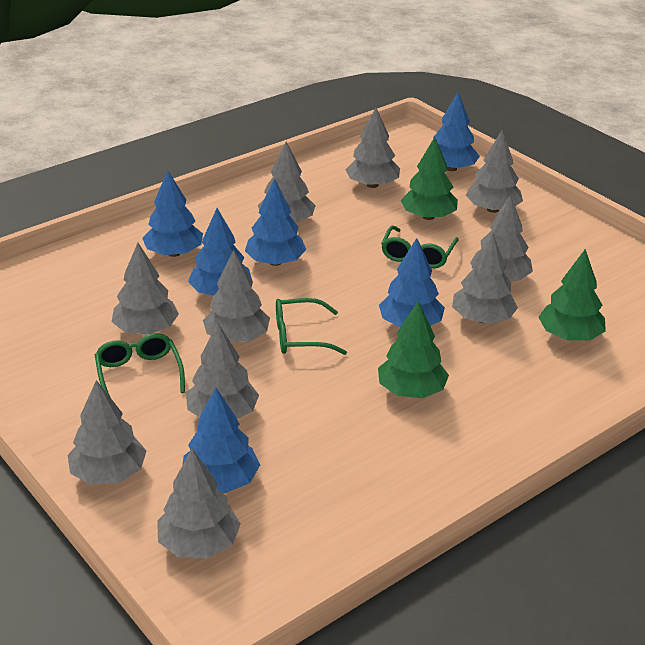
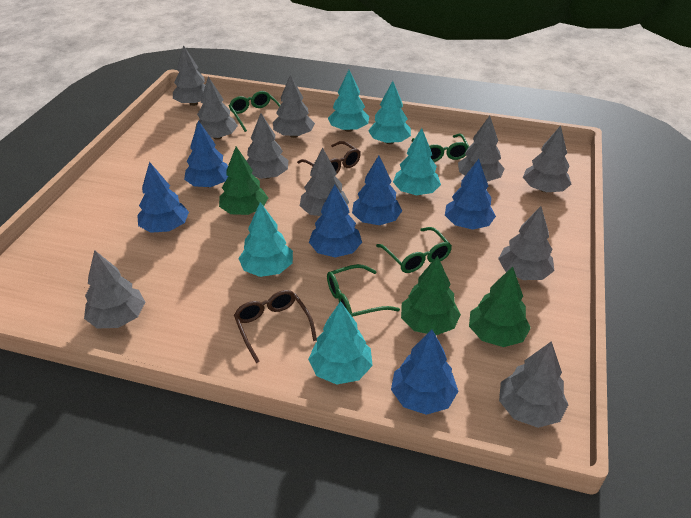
brown glasses: none = 0 -> [234,290,317,363] [297,141,361,173] = 2
green glasses: [95,333,185,398] [276,298,347,355] [381,225,459,268] = 3 -> [229,91,280,132] [327,264,400,317] [376,227,452,273] [411,134,469,162] = 4
turquoise tree: none = 0 -> [238,202,293,277] [308,301,373,385] [328,70,369,132] [368,81,411,144] [393,128,441,195] = 5

